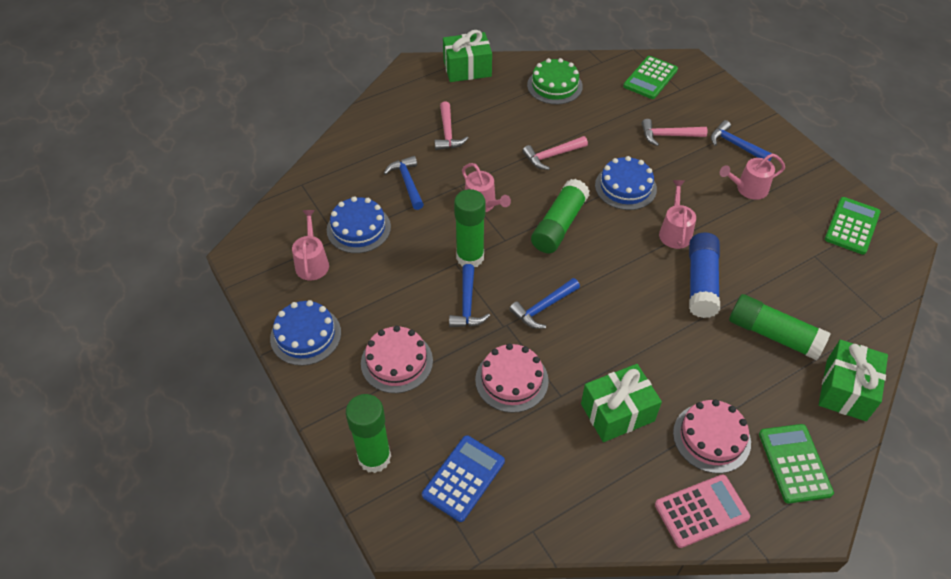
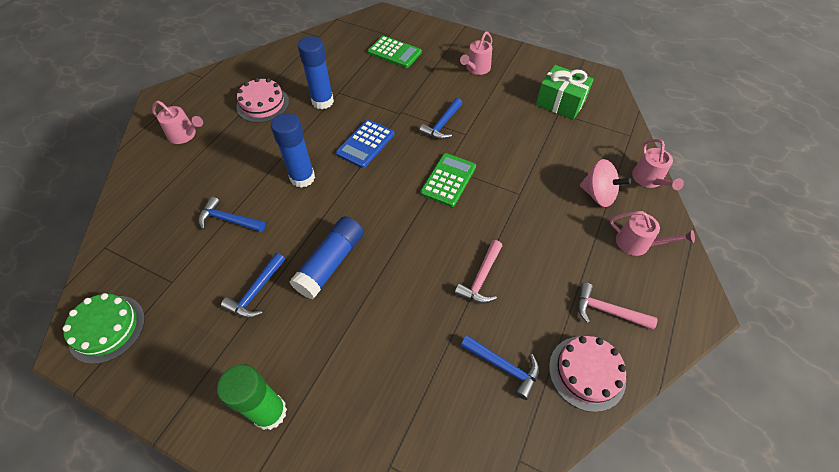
blue cake: [270,300,341,366] [327,196,391,253] [595,156,657,210] = 3 -> none = 0
blue glue stick: [689,232,720,318] = 1 -> [271,113,315,188] [290,216,364,299] [298,36,334,109] = 3
green calculator: [623,56,678,99] [759,424,834,503] [825,197,880,255] = 3 -> [367,36,422,68] [420,153,476,207] = 2
green gift: [443,30,492,82] [581,364,662,442] [819,340,888,421] = 3 -> [536,65,594,120] = 1
green glue stick: [346,394,391,473] [454,189,486,267] [531,179,590,253] [729,294,831,360] = 4 -> [217,364,287,430] = 1
pink cake: [361,326,433,393] [475,343,549,413] [673,399,751,473] = 3 -> [236,78,289,123] [549,336,626,412] = 2
pink calculator: [655,474,750,548] = 1 -> none = 0
pink hammer: [434,101,468,150] [522,136,588,170] [642,119,707,146] = 3 -> [454,240,502,304] [578,283,658,330] = 2
pink spinning top: none = 0 -> [580,159,631,207] = 1

